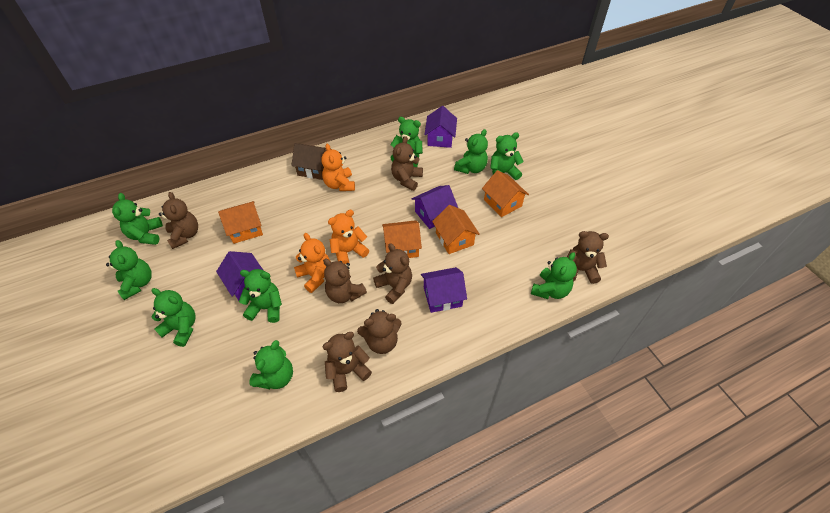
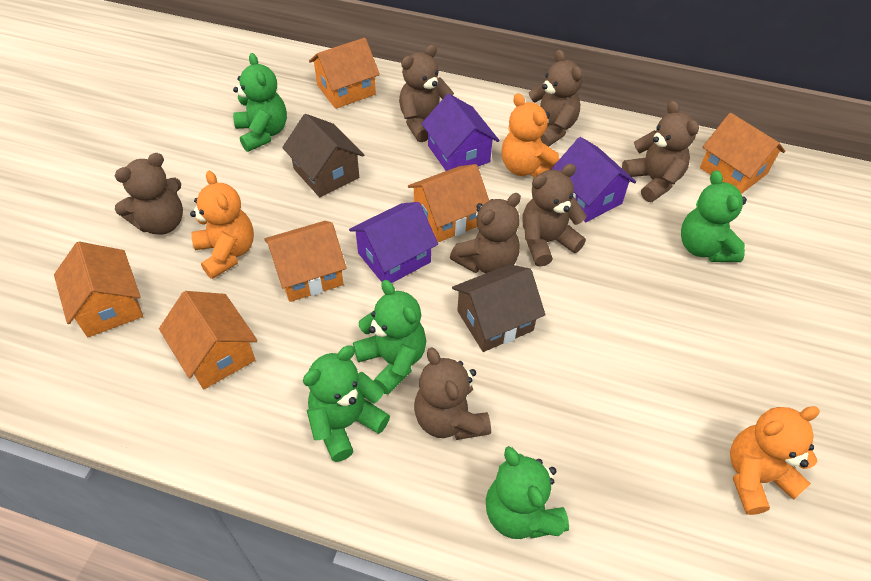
brown house: [291,143,327,180] = 1 -> [282,114,364,197] [452,264,545,352] = 2
green teddy bear: [106,240,152,300] [112,193,163,245] [152,288,196,347] [239,269,282,323] [249,340,293,389] [390,117,423,167] [454,129,488,174] [490,132,524,180] [531,252,577,299] = 9 -> [233,53,287,152] [303,346,390,462] [353,280,426,395] [486,446,569,539] [681,170,747,262] = 5
orange house: [218,201,263,244] [382,220,422,258] [432,205,480,254] [482,170,529,217] = 4 -> [54,241,143,337] [159,291,258,389] [264,221,347,302] [309,38,380,109] [408,164,489,242] [700,113,785,194] = 6
purple house: [216,251,263,301] [412,185,458,229] [421,267,467,313] [424,106,457,148] = 4 -> [349,202,438,283] [421,94,499,171] [551,137,636,222] = 3

